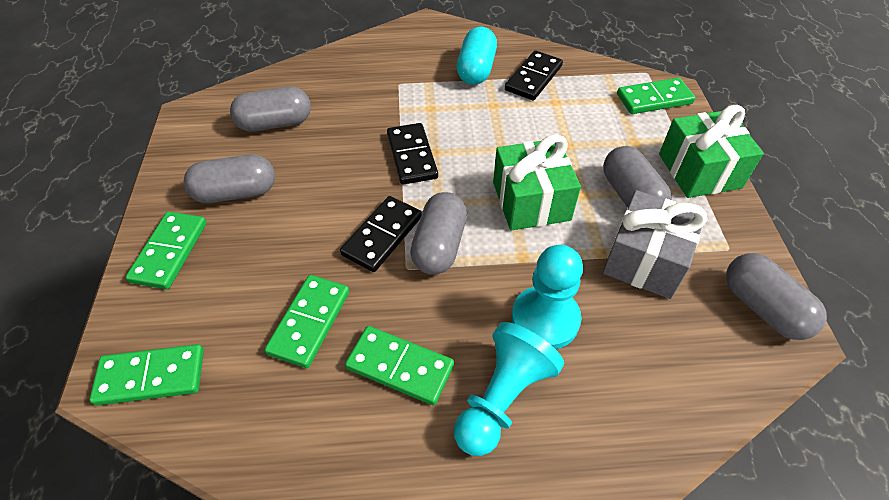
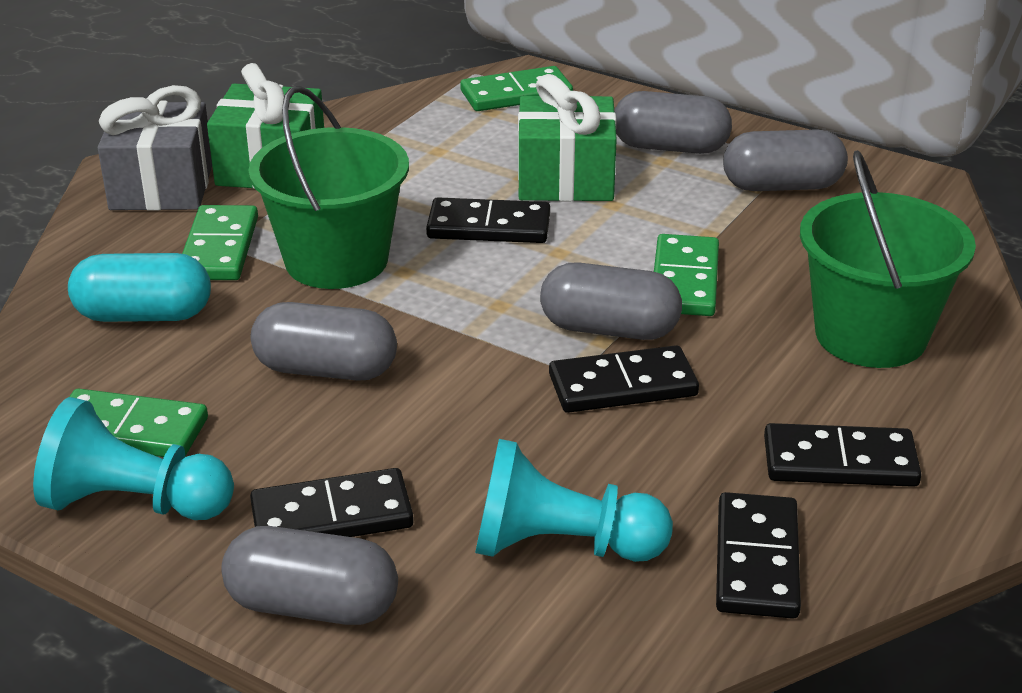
black domino: [340,196,422,272] [387,123,438,185] [505,51,563,101] = 3 -> [250,468,414,537] [426,197,550,243] [549,345,699,413] [716,492,801,619] [764,423,922,487] = 5
green bucket: none = 0 -> [248,86,409,289] [800,150,976,368] = 2
green domino: [89,344,204,405] [126,212,207,289] [264,275,349,368] [345,326,454,405] [617,78,695,114] = 5 -> [69,388,208,457] [182,205,258,280] [460,66,573,111] [654,234,719,316] = 4

